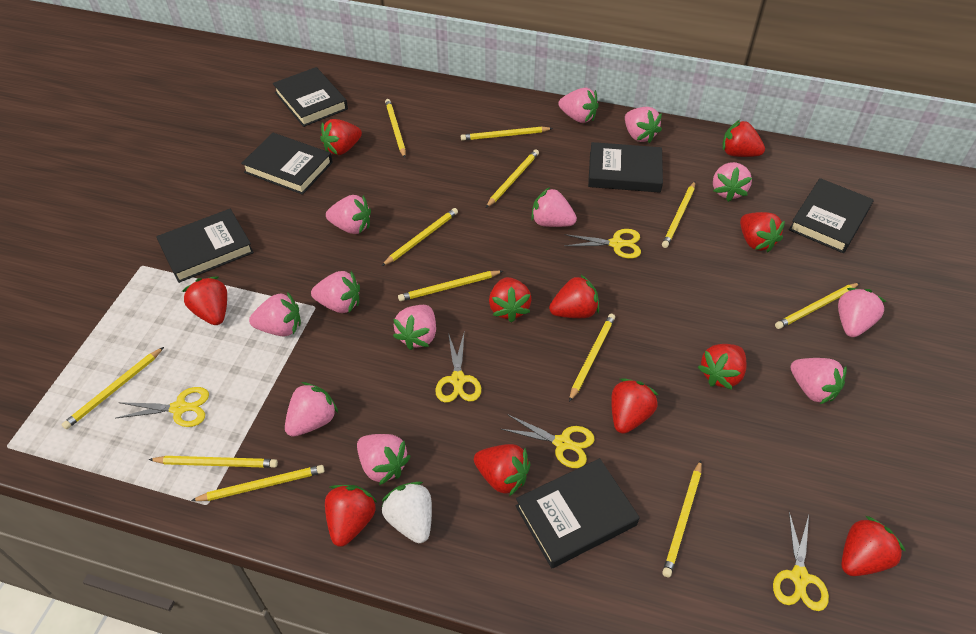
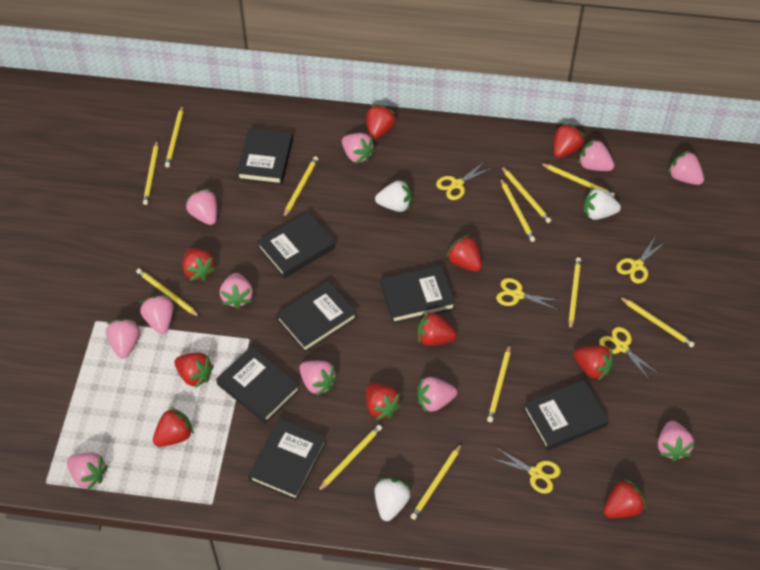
black book: [156,209,254,283] [241,133,333,195] [273,67,348,127] [515,458,640,568] [588,142,663,193] [789,178,873,253] = 6 -> [216,346,300,424] [237,128,293,185] [248,418,327,501] [257,212,335,278] [276,281,357,352] [380,265,456,324] [523,380,609,451] = 7
pink strawberry: [249,292,301,336] [285,382,338,437] [311,271,360,313] [326,195,371,234] [357,434,411,485] [393,305,436,350] [531,187,577,227] [558,88,598,123] [625,107,662,143] [713,162,752,202] [790,358,847,405] [838,288,886,337] = 12 -> [67,452,108,490] [106,319,140,358] [140,295,174,334] [186,189,217,225] [220,273,253,309] [299,361,338,396] [342,133,375,163] [417,377,457,412] [578,139,614,171] [658,421,694,461] [668,150,704,185] = 11
red strawberry: [182,277,227,325] [320,119,362,155] [325,485,377,547] [474,444,531,497] [489,277,532,323] [549,275,599,318] [611,378,658,434] [698,344,747,390] [722,120,765,157] [740,212,785,252] [841,516,906,576] = 11 -> [153,407,194,447] [174,353,214,388] [182,248,216,281] [366,105,396,139] [366,383,402,420] [418,311,457,346] [446,235,482,272] [553,123,584,158] [574,346,614,381] [604,479,646,518] = 10
white strawberry: [381,481,432,543] = 1 -> [375,180,412,212] [375,478,411,521] [584,188,621,220] = 3

